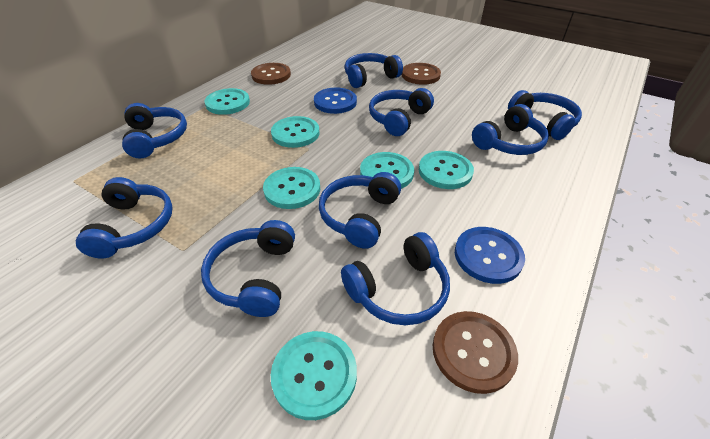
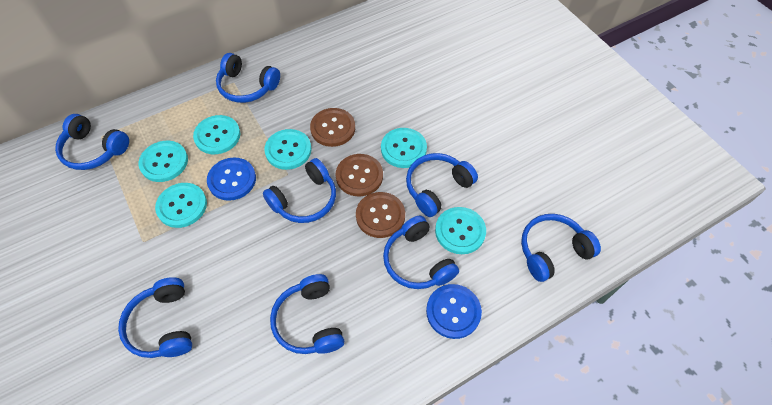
blue headphones: [76,177,173,258] [122,103,187,158] [201,220,295,317] [319,172,401,249] [341,232,450,325] [345,53,403,88] [369,88,434,136] [472,104,549,155] [508,90,582,140] = 9 -> [55,114,129,170] [118,277,192,358] [216,53,280,103] [263,158,336,223] [270,274,344,354] [383,215,459,289] [406,153,478,217] [521,214,601,282] = 8

